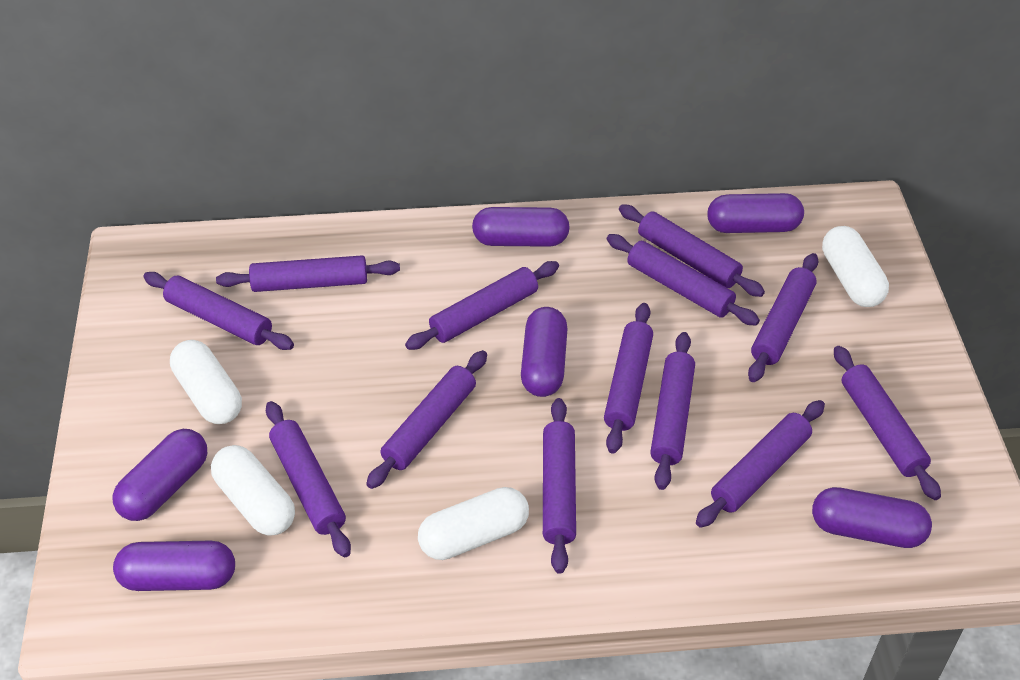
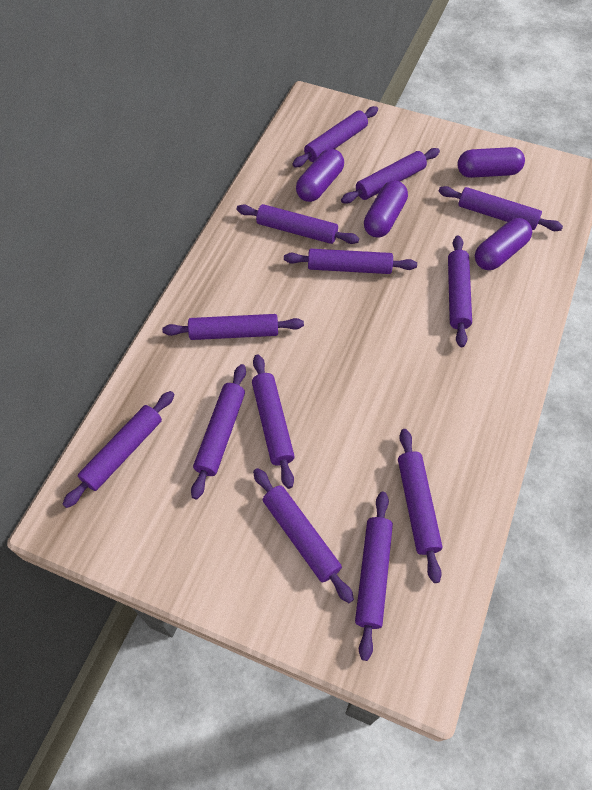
purple capsule: [112,429,208,521] [113,541,235,591] [472,207,570,247] [521,307,567,397] [708,193,804,233] [812,487,932,548] = 6 -> [296,149,344,202] [364,180,408,237] [457,147,525,178] [475,218,532,270] = 4
white capsule: [170,340,242,424] [211,445,295,535] [418,487,529,560] [822,226,889,307] = 4 -> none = 0

